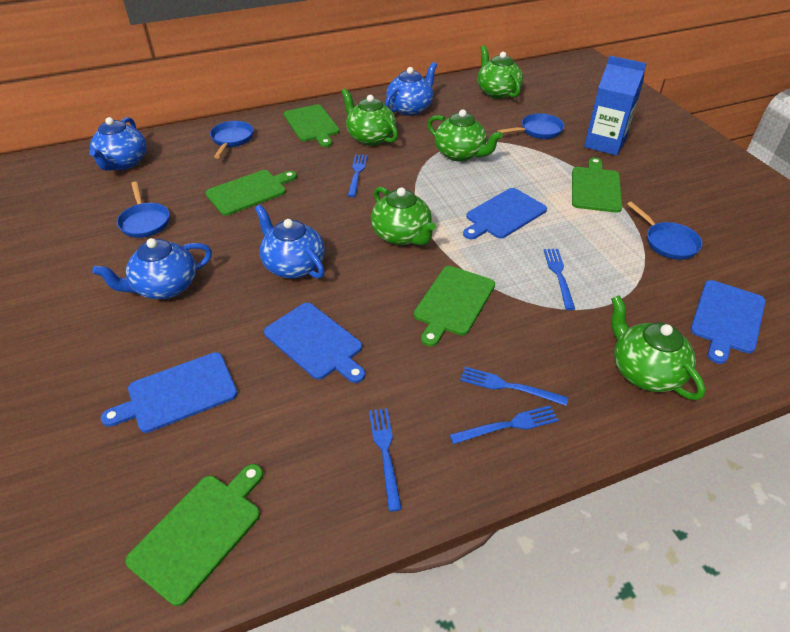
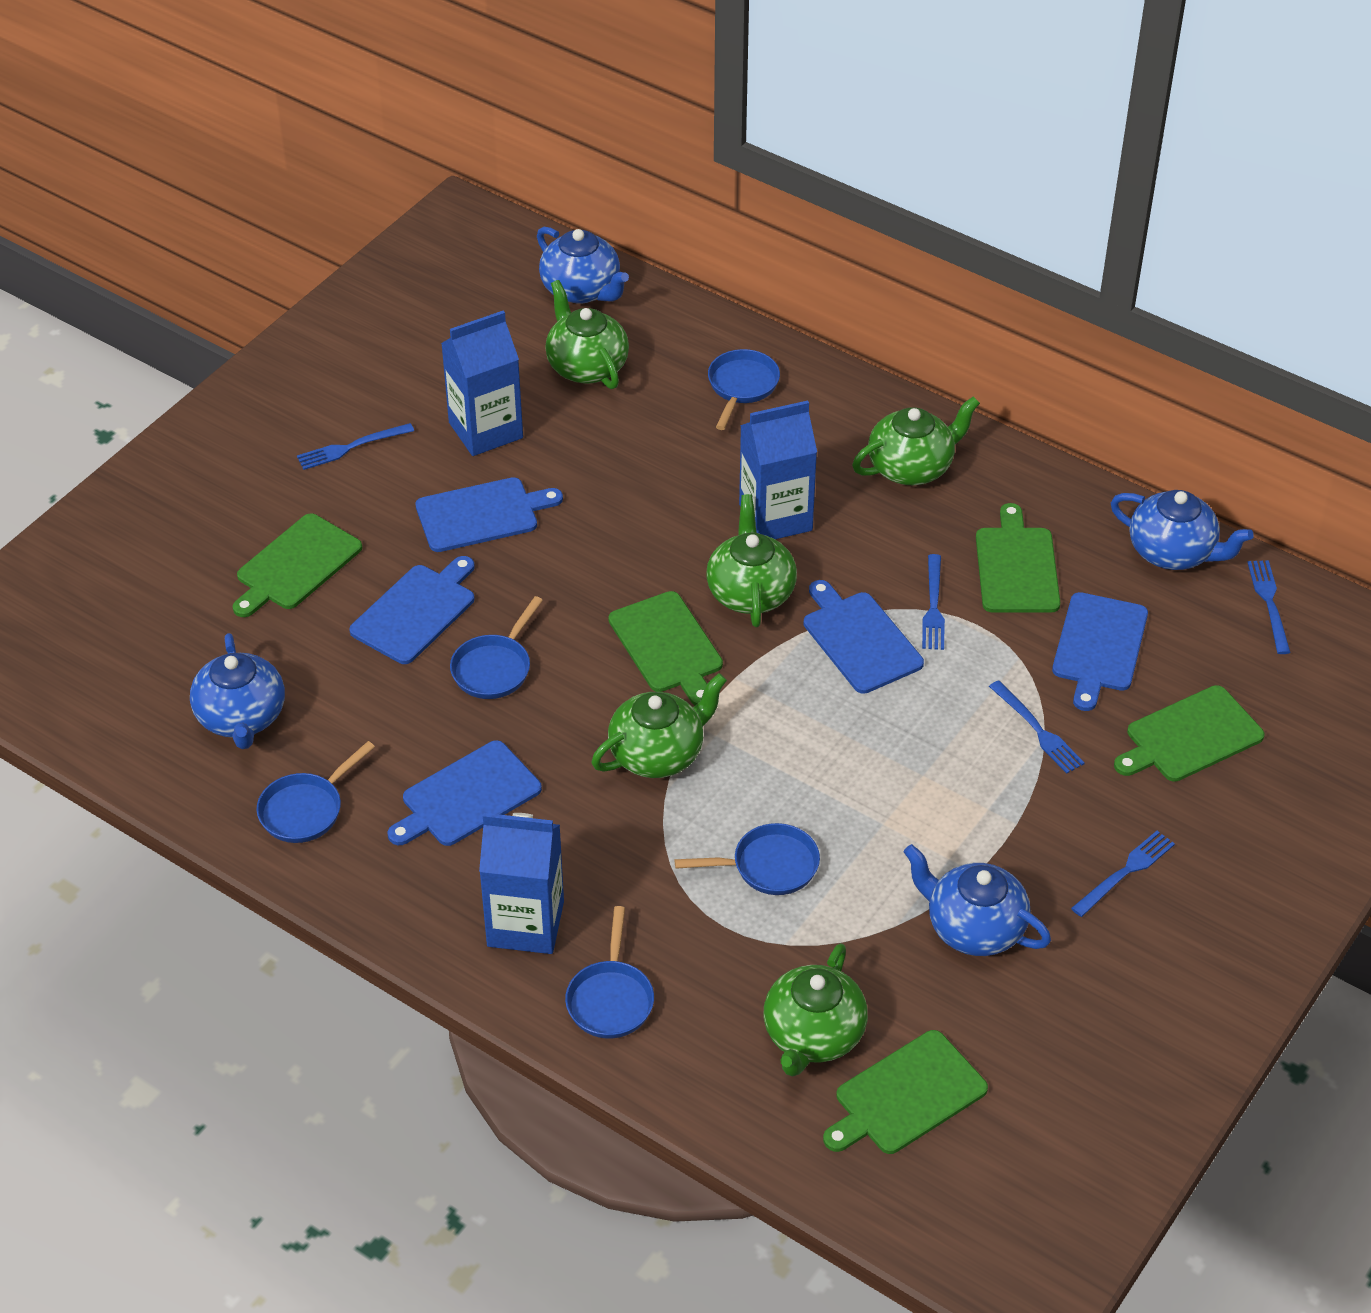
blue carton: [584,56,647,156] = 1 -> [441,311,523,456] [479,813,564,954] [739,400,817,539] = 3
blue cutting board: [101,352,238,433] [264,303,365,383] [463,188,547,239] [690,280,766,364] = 4 -> [349,556,475,664] [388,740,542,846] [415,477,563,552] [803,580,924,694] [1052,592,1148,711] = 5
blue pan: [117,182,170,238] [210,121,253,159] [498,113,564,139] [627,201,703,260] = 4 -> [257,741,375,843] [450,596,543,699] [565,906,654,1039] [675,823,820,895] [708,349,780,430] = 5

